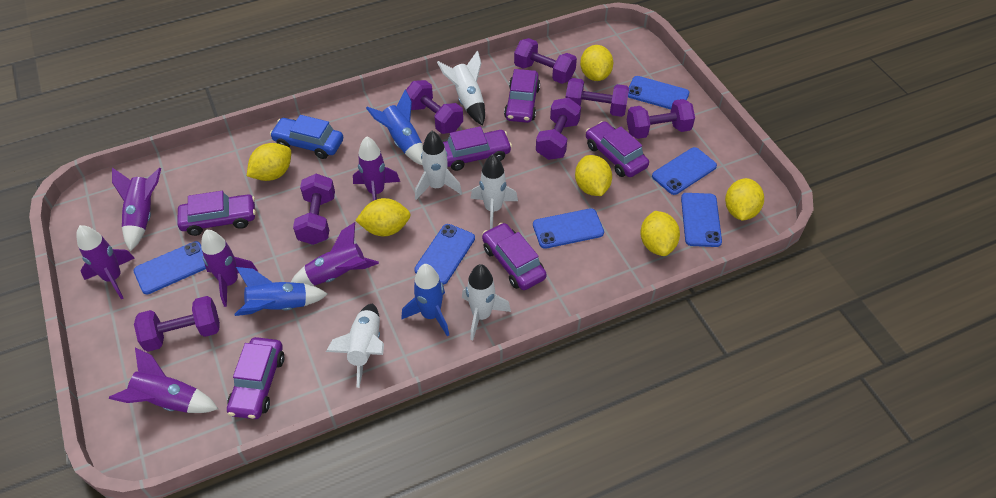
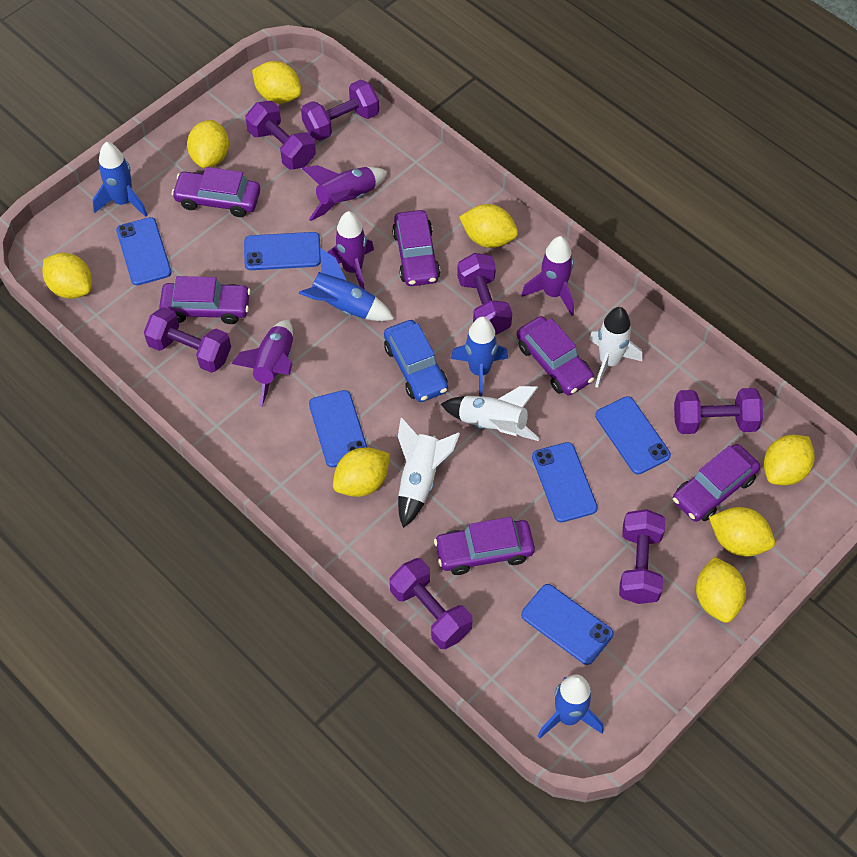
blue rocket: [235,267,328,316] [366,90,423,165] [402,264,449,336] = 3 -> [93,142,148,217] [299,248,394,321] [450,317,508,396] [538,675,604,739] = 4
purple rocket: [76,225,135,299] [109,347,218,413] [112,168,161,251] [201,229,258,307] [291,222,379,286] [353,136,400,201] = 6 -> [231,320,293,407] [302,165,387,221] [327,211,374,290] [521,236,574,316] = 4
white rocket: [326,303,384,388] [415,131,462,200] [437,50,485,125] [462,264,511,340] [470,154,518,229] = 5 -> [398,418,460,528] [441,386,540,441] [589,307,642,388] = 3
yellow lemon: [247,143,291,181] [355,198,411,236] [575,155,612,196] [580,45,613,81] [640,211,680,256] [725,178,764,221] = 6 -> [43,253,92,299] [187,120,229,168] [252,61,301,103] [333,447,390,497] [459,204,518,248] [696,557,746,623] [709,507,775,556] [764,435,815,485] = 8

